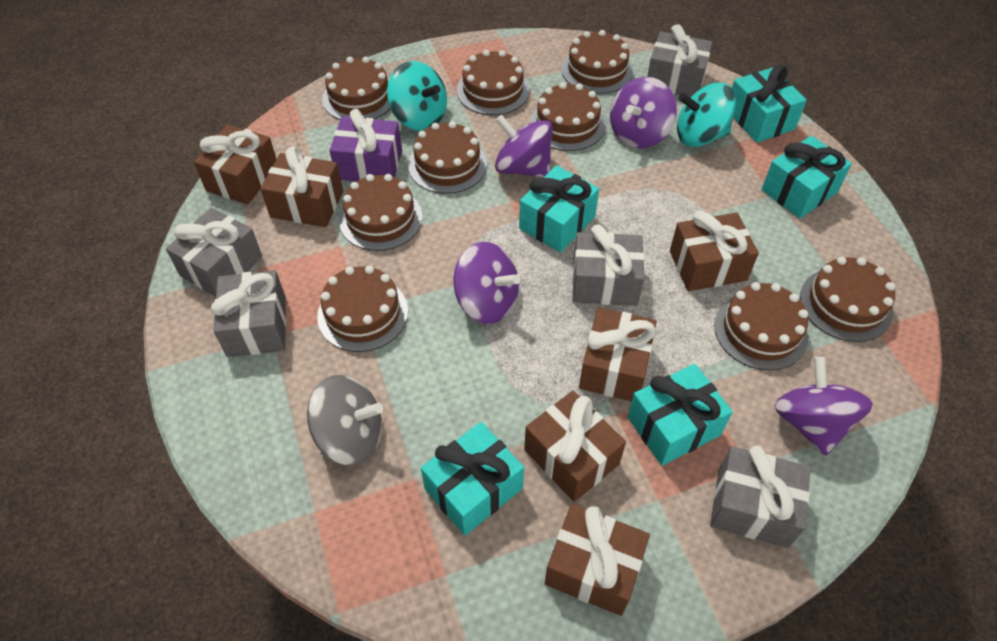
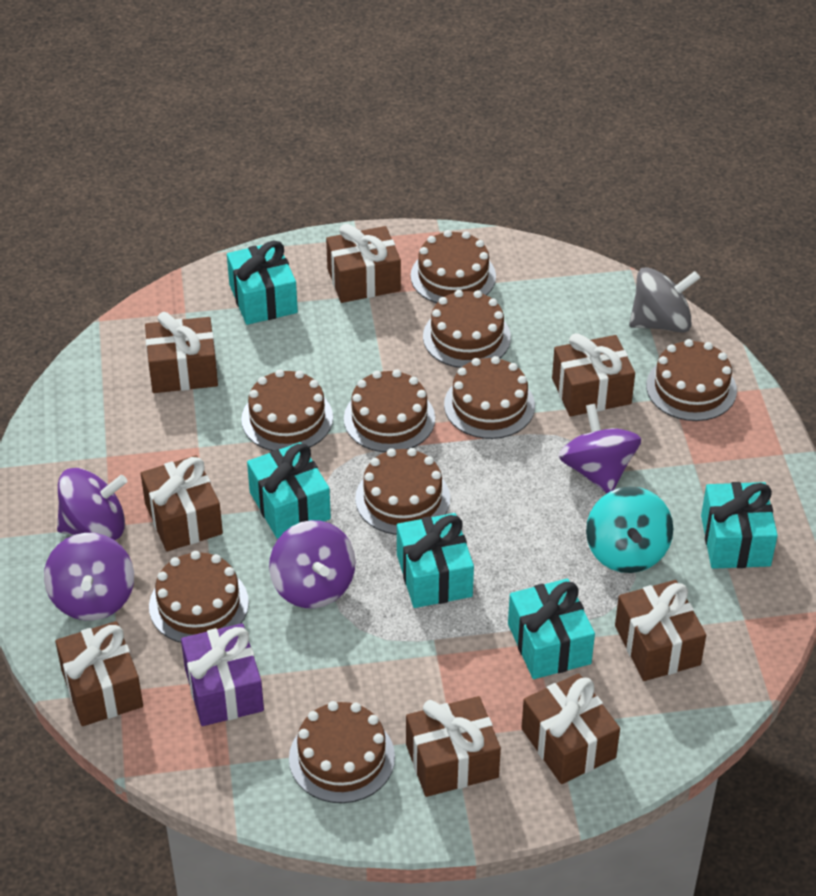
brown gift: [194,124,276,205] [260,146,343,227] [524,391,626,502] [545,504,650,616] [579,307,656,401] [670,211,759,291] = 6 -> [55,621,143,726] [141,455,223,551] [145,312,218,393] [326,224,401,303] [406,696,501,797] [521,673,620,784] [552,333,635,416] [615,580,706,681] = 8
grey gift: [166,208,262,296] [211,270,286,357] [572,224,644,306] [647,24,713,97] [710,446,810,548] = 5 -> none = 0
turquoise spinning top: [387,61,447,131] [677,83,736,147] = 2 -> [586,487,673,573] = 1

